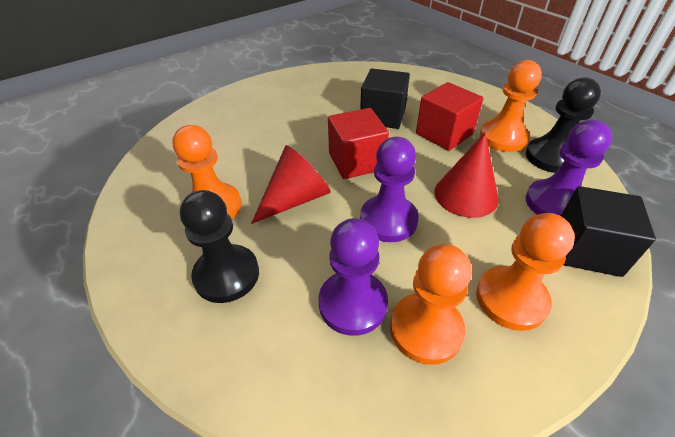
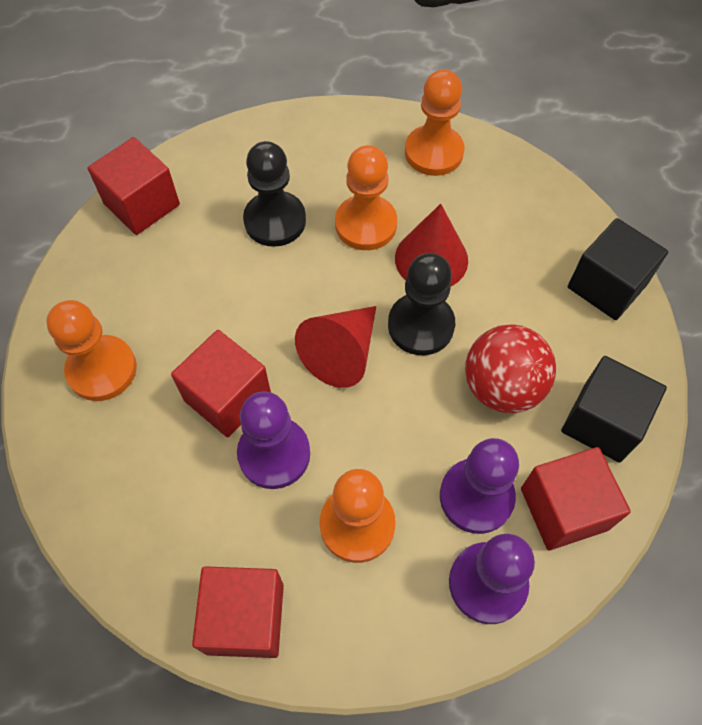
red ball: none = 0 -> [465,324,556,414] = 1
red cube: [328,108,389,179] [416,82,483,151] = 2 -> [87,137,180,235] [171,330,271,437] [192,566,284,658] [521,447,631,550] = 4

